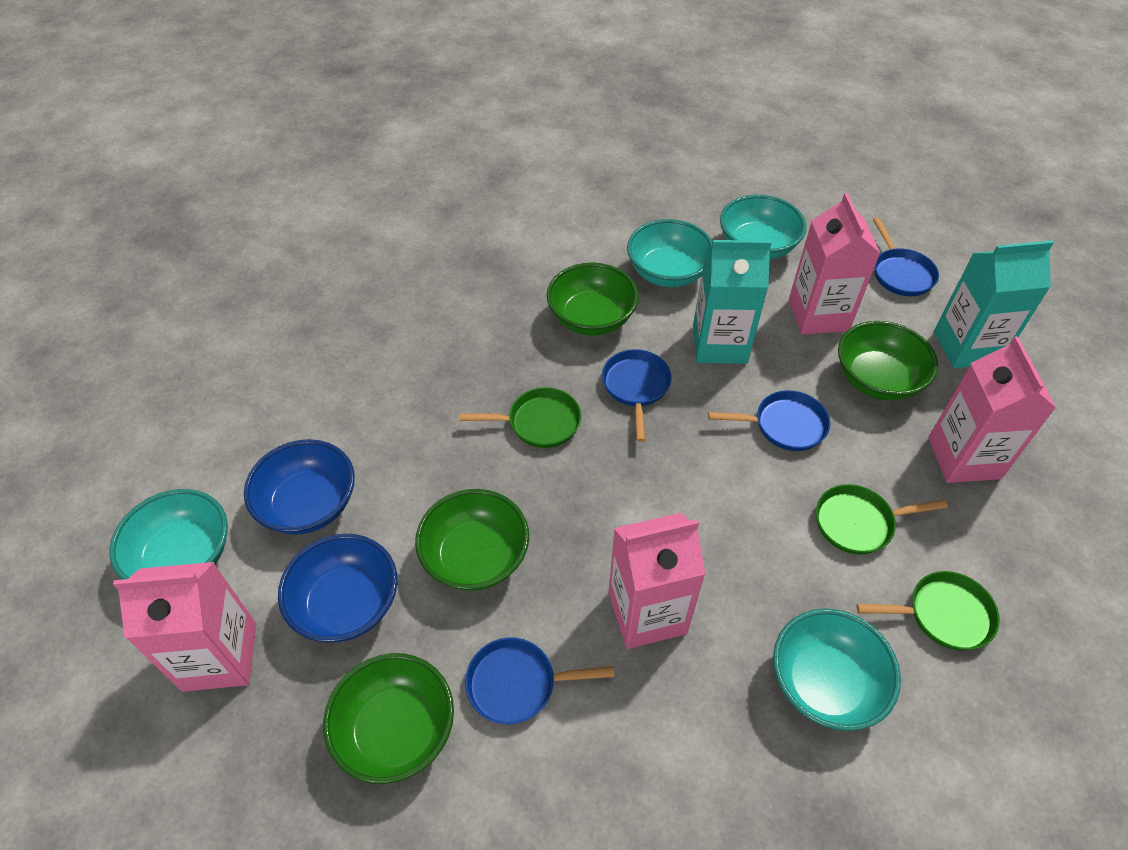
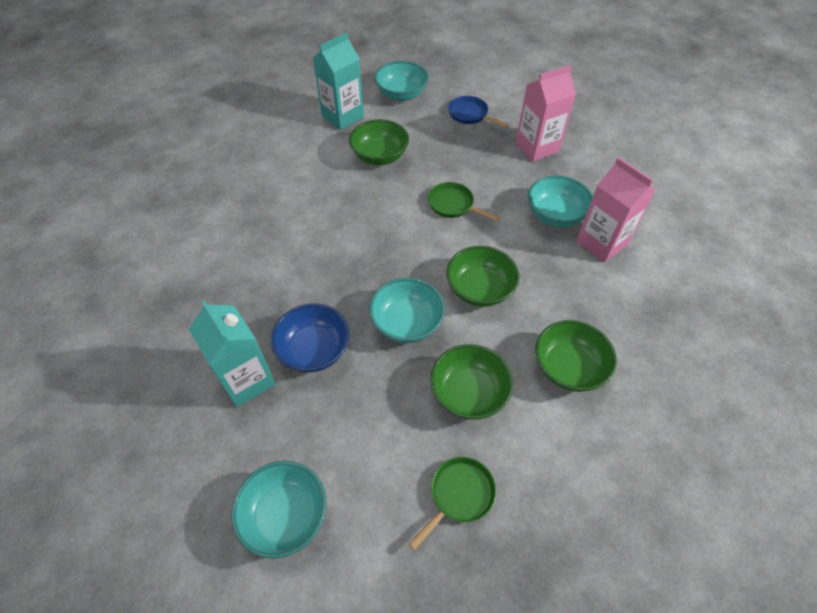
blue bowl: [244,439,355,535] [278,534,397,643] = 2 -> [271,303,350,373] = 1
blue pan: [465,637,614,724] [602,349,672,442] [708,390,830,451] [873,217,939,296] = 4 -> [448,96,509,128] = 1
green pan: [459,387,581,448] [816,484,948,555] [856,571,1000,651] = 3 -> [409,457,496,551] [428,182,500,221] = 2
pink carton: [113,562,256,692] [608,513,705,649] [789,193,881,335] [928,336,1056,483] = 4 -> [515,65,576,162] [576,157,656,263] = 2

